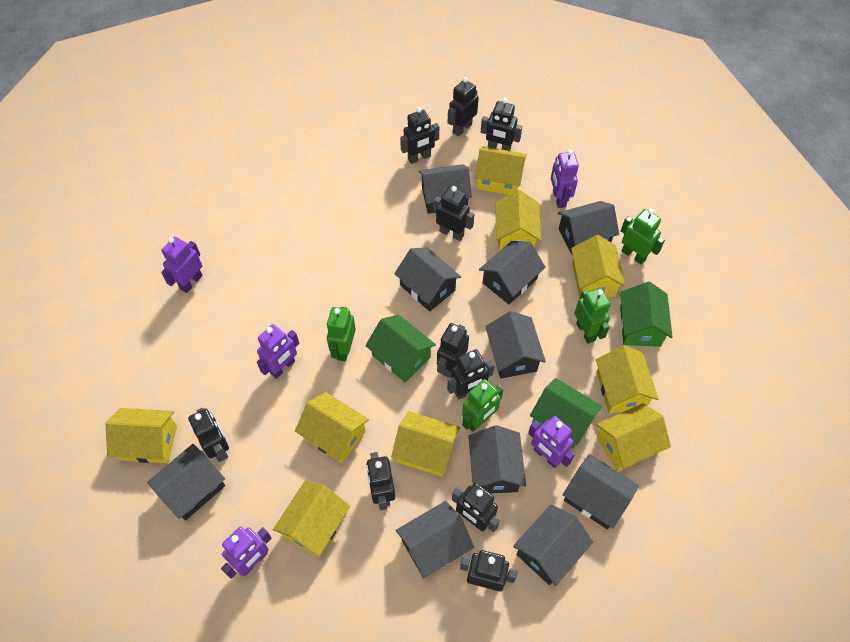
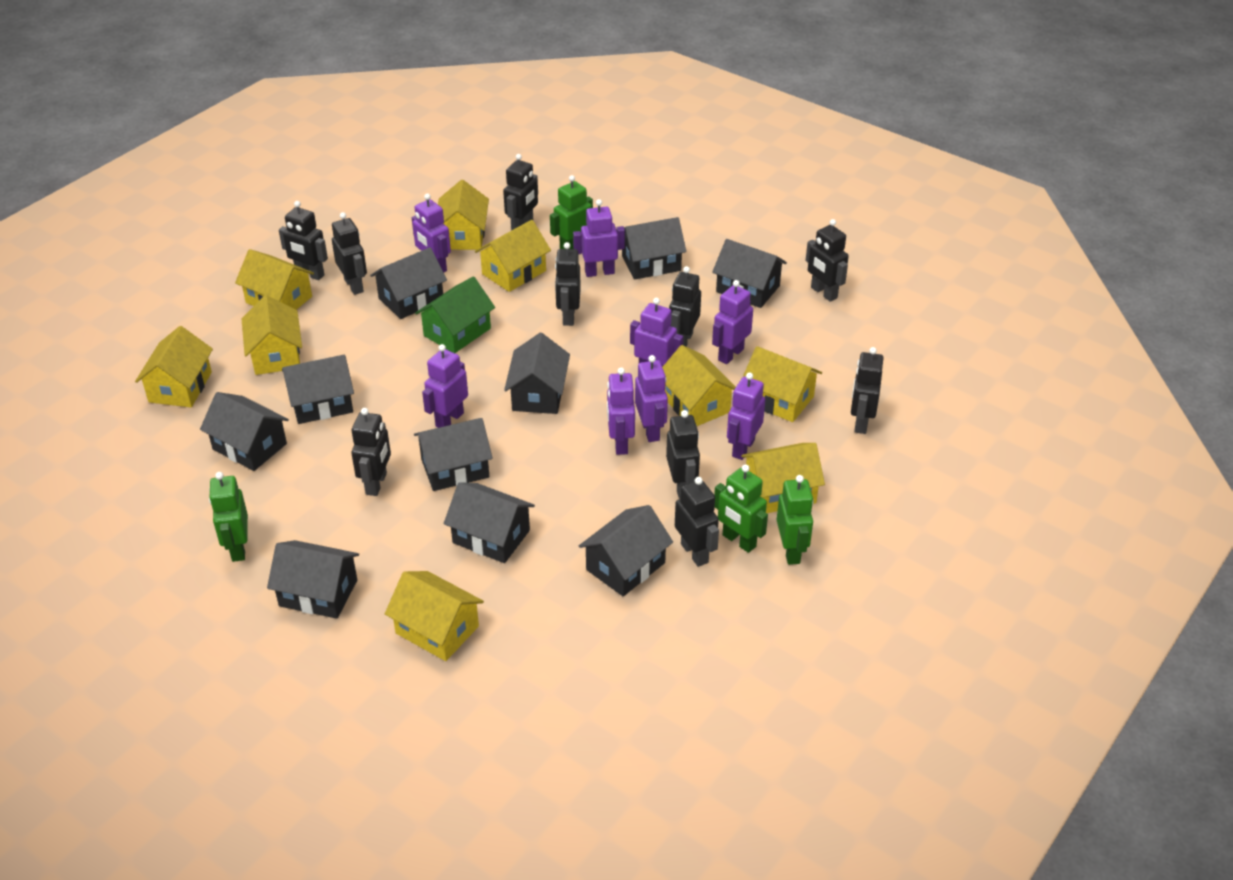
green house: [365,315,436,383] [530,378,602,449] [620,282,673,347] = 3 -> [415,277,495,353] = 1
purple robot: [161,237,202,293] [221,527,272,579] [257,324,299,379] [528,416,574,468] [551,150,579,208] = 5 -> [412,194,451,272] [422,344,468,428] [573,199,625,277] [607,367,635,455] [630,298,683,367] [635,355,668,442] [712,280,753,364] [727,372,765,460] = 8

